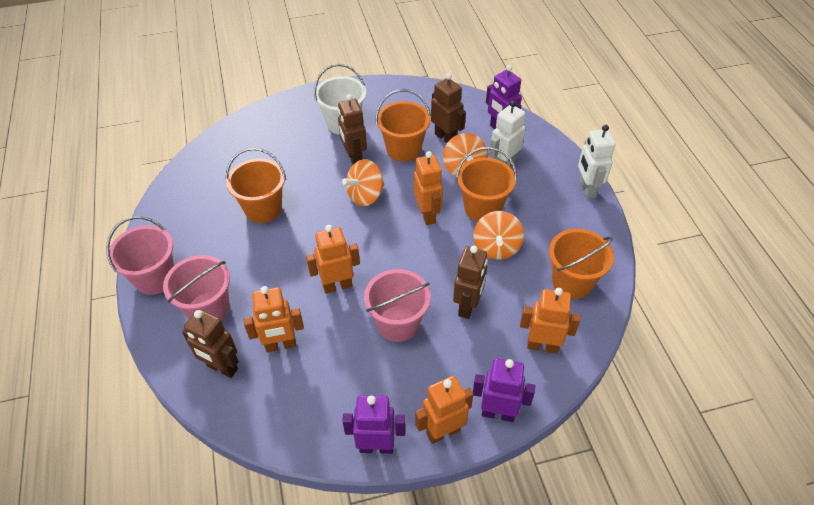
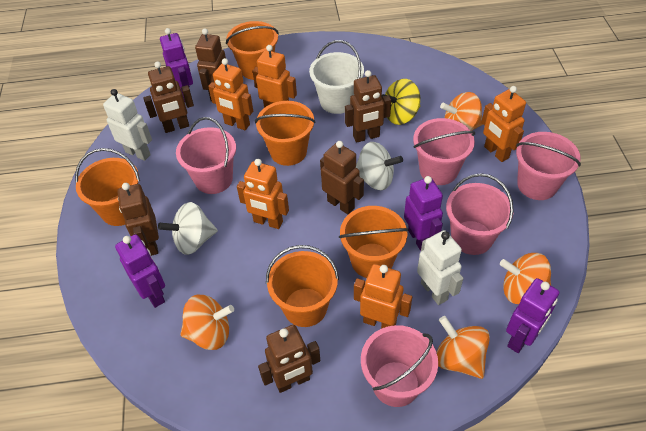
brown robot: [182,309,239,378] [338,94,367,164] [431,73,466,143] [453,246,488,319] = 4 -> [117,183,159,256] [143,61,194,133] [195,28,226,102] [258,325,320,393] [320,141,364,214] [345,70,391,143] = 6
orange bucket: [226,148,286,223] [376,89,431,162] [456,147,517,221] [549,229,614,299] = 4 -> [75,148,140,226] [226,21,279,80] [255,101,316,166] [266,245,339,327] [339,206,409,278] = 5
orange spinning top: [342,159,384,206] [443,133,488,177] [474,211,524,260] = 3 -> [180,295,234,350] [436,316,490,379] [440,92,483,131] [500,253,551,304] = 4
pink bucket: [106,216,174,295] [163,255,230,321] [364,269,431,342] = 3 -> [176,117,236,194] [361,325,438,407] [413,118,475,185] [446,173,514,255] [516,132,581,200] = 5
purple robot: [342,395,405,454] [473,358,535,422] [486,65,522,129] = 3 -> [115,234,165,308] [160,28,193,102] [404,176,443,251] [506,278,559,353] = 4
white spinning top: none = 0 -> [158,202,218,255] [356,142,403,190] = 2
yellow spinning top: none = 0 -> [382,79,420,125] = 1

